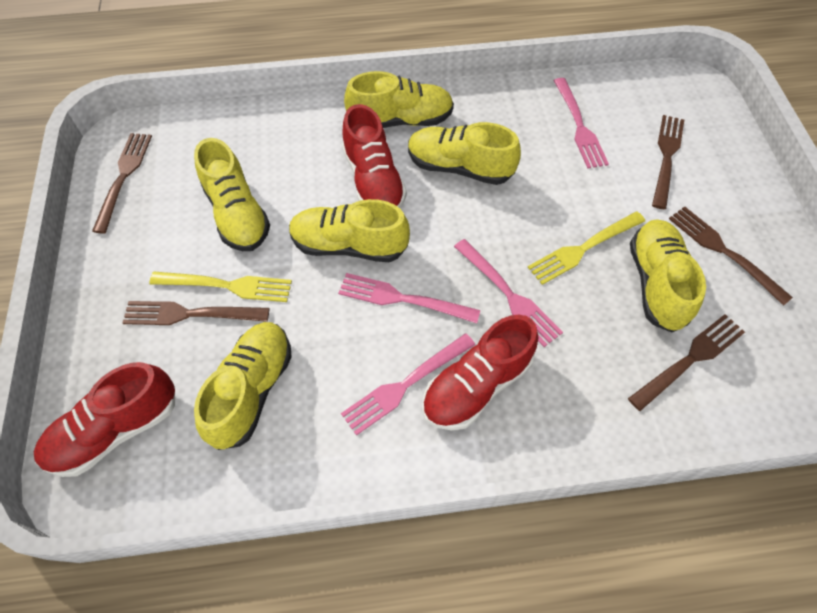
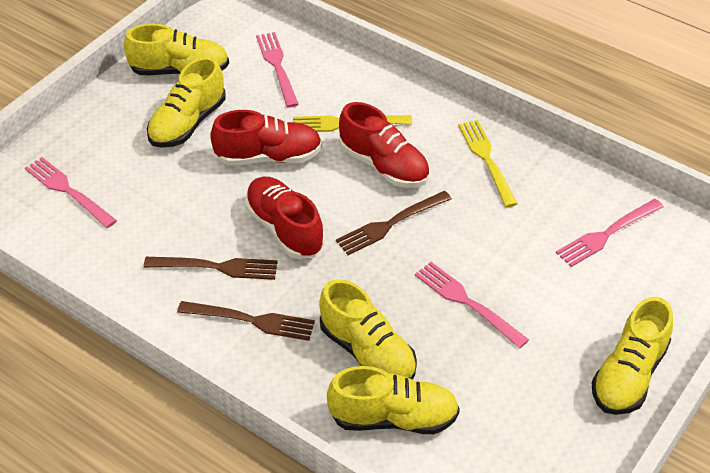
brown fork: [92,133,152,234] [123,301,269,325] [628,314,745,411] [652,115,684,209] [669,206,793,306] = 5 -> [144,257,278,280] [177,301,315,341] [336,191,452,255] = 3
yellow shoe: [194,138,270,251] [194,322,292,450] [289,199,410,262] [344,71,454,128] [408,122,521,185] [630,219,706,333] = 6 -> [124,24,229,75] [147,57,226,148] [319,279,417,380] [327,366,460,434] [592,297,673,415] = 5

